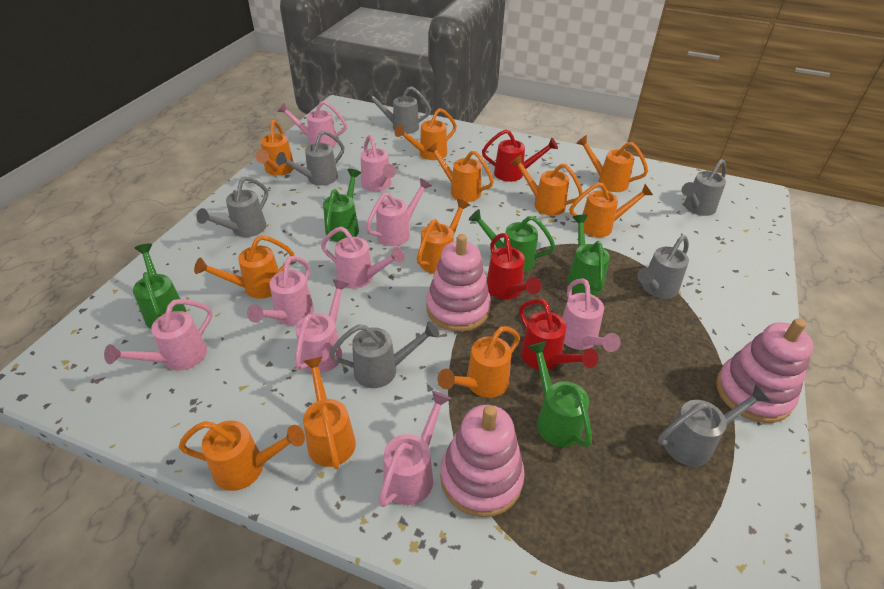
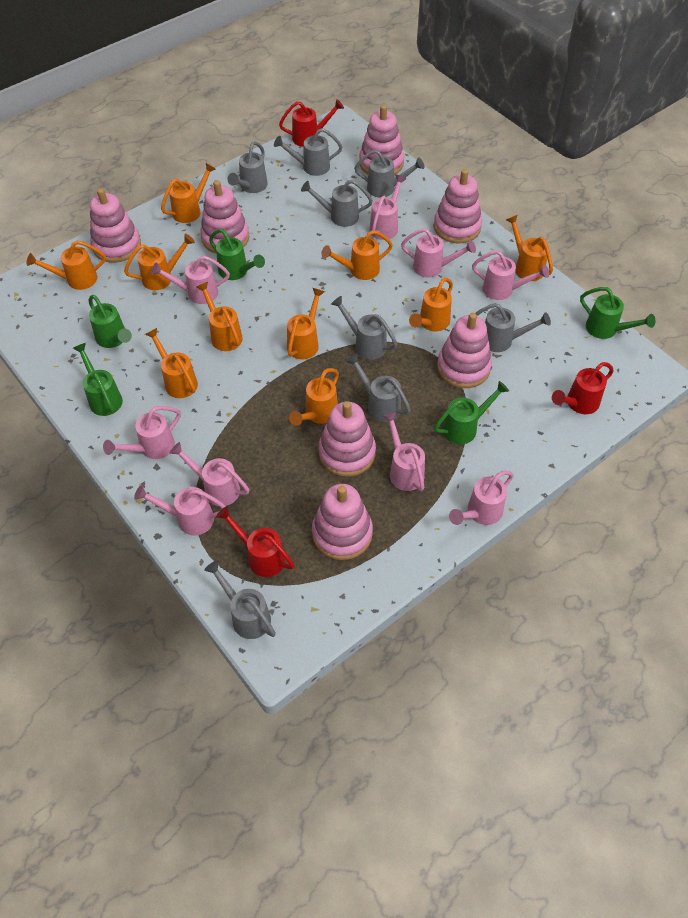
grey watering can: [196,176,268,237] [276,130,344,186] [329,321,440,388] [365,86,431,134] [637,235,689,299] [658,384,771,467] [682,159,726,216] = 7 -> [204,560,276,639] [227,141,268,193] [274,128,342,176] [301,180,373,227] [331,296,397,360] [346,353,411,422] [354,150,424,198] [475,303,551,352] = 8
orange watering can: [179,421,305,491] [194,235,294,299] [255,120,293,176] [303,356,356,469] [395,108,457,160] [417,199,470,274] [426,143,494,202] [438,326,520,398] [511,155,583,215] [570,182,653,237] [576,135,648,192] = 11 -> [26,240,106,290] [124,234,195,290] [145,328,198,398] [161,163,216,223] [196,282,243,351] [287,288,325,359] [289,368,339,426] [321,230,393,280] [409,278,453,331] [506,215,553,281] = 10
pink stacking toy: [426,234,491,332] [440,405,525,517] [716,319,814,423] = 3 -> [90,188,141,263] [200,180,249,254] [312,484,373,560] [318,401,376,477] [359,105,404,175] [434,169,482,243] [437,313,492,388] = 7

